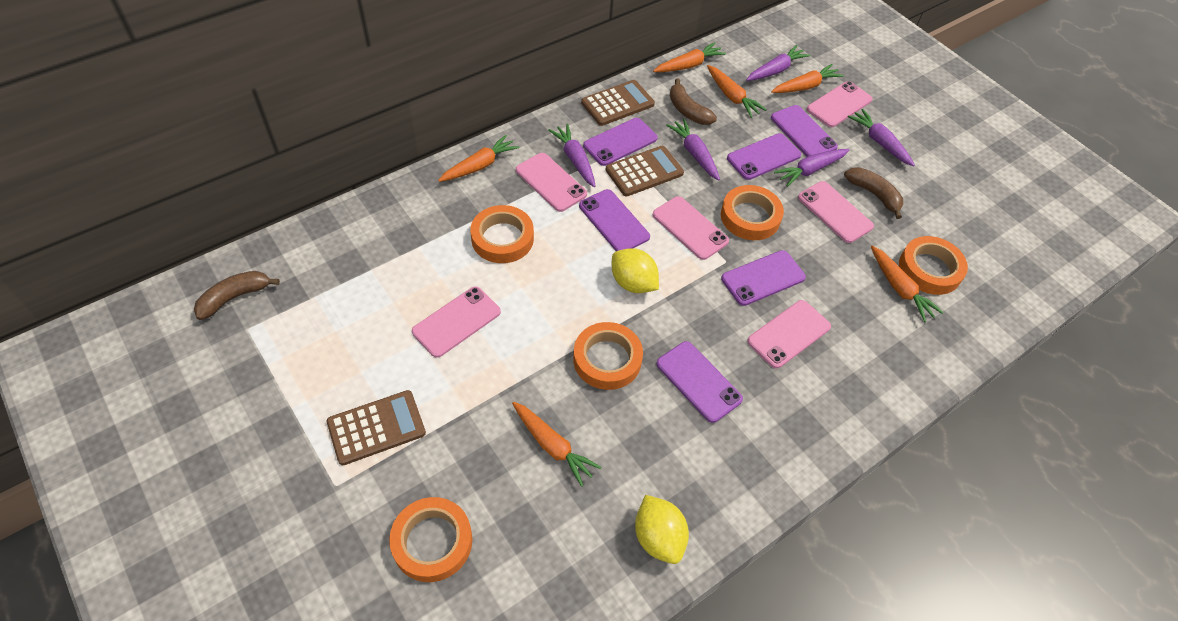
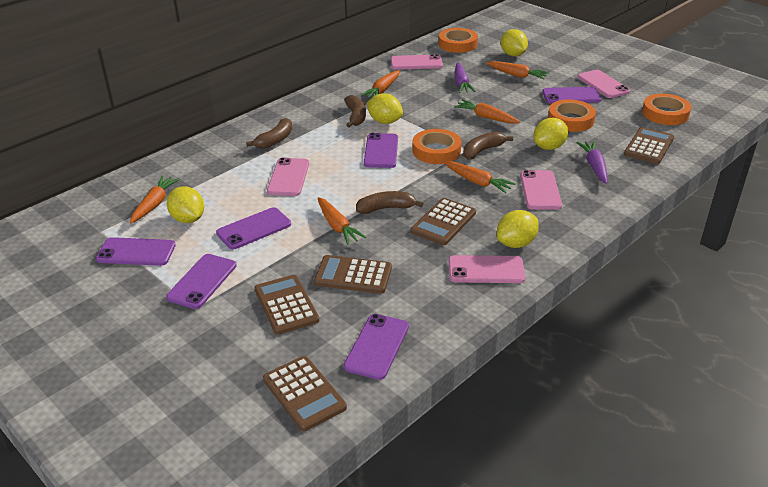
brown banana: [194,271,280,320] [670,78,717,125] [844,167,903,219] = 3 -> [246,118,292,149] [344,95,366,127] [356,191,424,214] [463,131,513,159] = 4
brown calculator: [327,390,426,465] [581,80,655,126] [606,146,684,196] = 3 -> [254,275,319,335] [263,356,347,431] [314,255,392,294] [411,198,476,245] [624,127,674,164] = 5
orange tape: [389,497,472,582] [470,205,534,263] [573,322,643,390] [721,185,784,240] [899,236,968,295] = 5 -> [412,129,462,164] [439,28,478,53] [548,99,596,132] [642,94,691,125] = 4
pink phone: [412,286,501,358] [516,153,587,212] [653,196,729,260] [747,300,831,369] [798,181,874,243] [807,81,873,127] = 6 -> [267,158,309,196] [391,54,443,70] [449,255,525,283] [520,170,562,210] [578,70,630,98] = 5
purple carrot: [548,124,596,187] [666,119,720,181] [746,45,810,81] [774,149,849,187] [848,109,915,166] = 5 -> [455,62,476,93] [576,141,608,184] = 2
yellow lemon: [612,248,659,293] [635,495,689,564] = 2 -> [167,186,204,223] [367,93,403,124] [497,210,539,248] [501,29,528,56] [533,118,568,150] = 5

